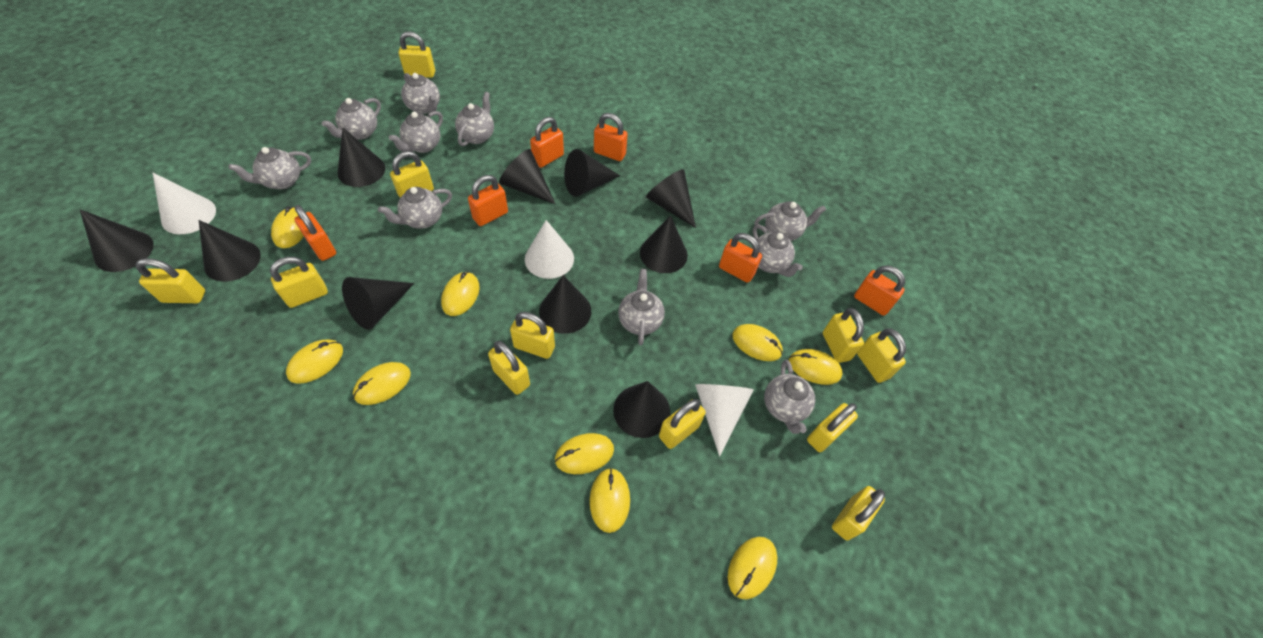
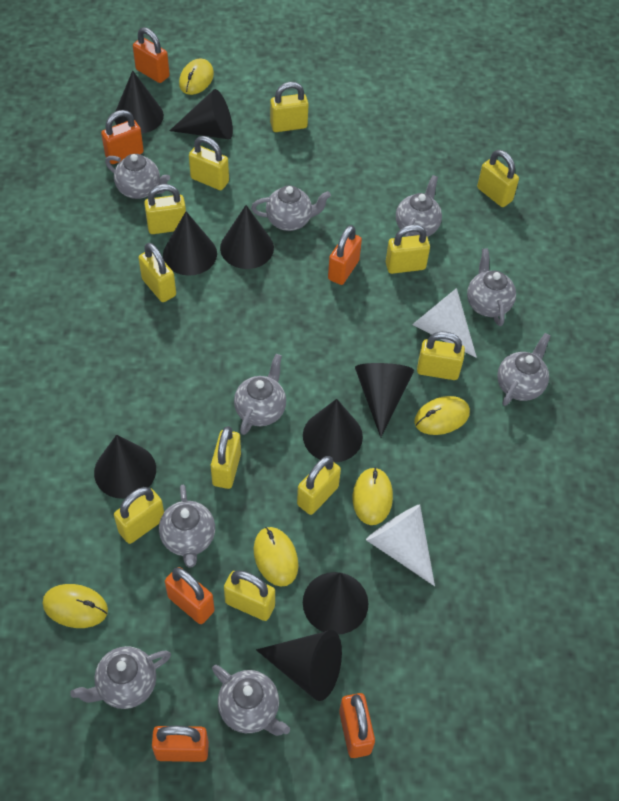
black cone: [80,210,154,272] [199,220,261,282] [338,128,385,187] [342,277,414,329] [499,149,555,204] [539,275,591,334] [564,149,620,197] [613,381,670,438] [640,215,688,273] [646,169,696,228] = 10 -> [94,435,156,499] [115,70,164,134] [163,211,217,276] [169,89,233,140] [220,205,274,269] [256,630,342,701] [303,399,363,462] [303,572,368,635] [355,363,414,438] = 9
grey teapot: [228,147,311,189] [322,98,381,140] [378,187,452,229] [389,111,443,153] [401,73,440,114] [455,92,494,146] [618,269,665,345] [752,224,803,277] [754,201,826,241] [764,360,815,434] = 10 -> [70,646,171,709] [105,154,170,199] [159,485,215,568] [212,665,290,736] [234,354,286,435] [251,186,331,231] [396,175,442,237] [467,248,516,326] [497,333,550,406] = 9
white cone: [153,173,216,234] [525,220,574,279] [695,384,754,456] = 3 -> [366,504,435,586] [412,288,477,358] = 2
yellow mouse: [271,206,304,248] [286,340,343,384] [353,362,411,405] [441,272,480,316] [555,433,614,474] [590,468,630,533] [728,537,777,599] [732,324,783,361] [789,349,842,385] = 9 -> [43,584,108,628] [179,58,214,95] [253,527,299,587] [353,467,393,525] [414,396,470,435] = 5

